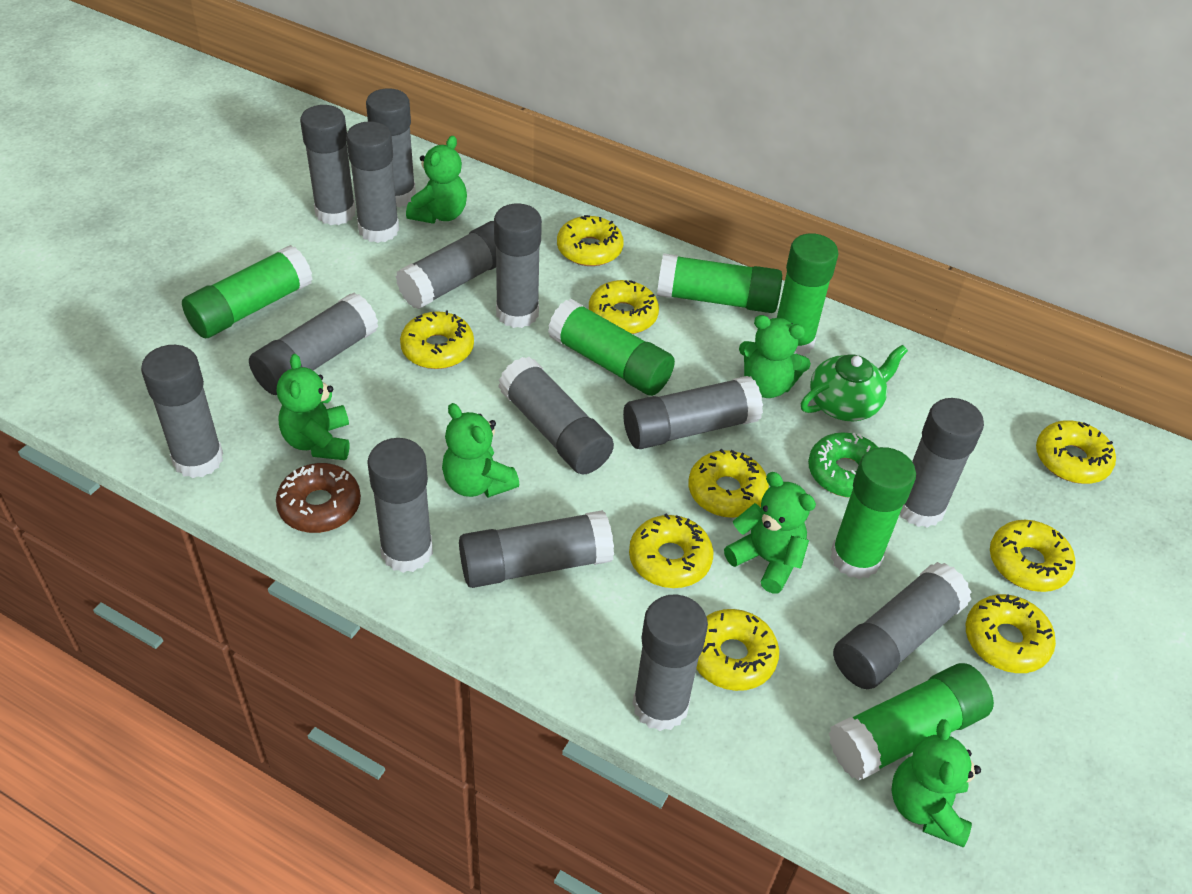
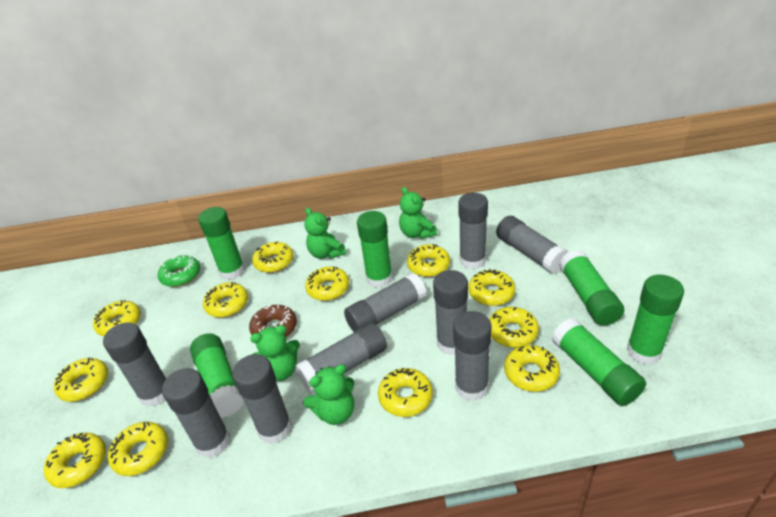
green teapot: [801,345,908,421] = 1 -> none = 0
green teddy bear: [277,354,349,460] [406,136,467,224] [442,403,520,498] [724,472,816,594] [739,315,811,398] [891,719,981,847] = 6 -> [250,325,300,381] [303,364,354,425] [304,208,346,259] [399,187,437,239] = 4
grey glue stick: [141,345,223,478] [249,293,378,395] [300,105,356,225] [346,121,399,243] [366,88,416,208] [367,438,433,573] [396,221,496,309] [459,510,614,588] [494,203,542,328] [498,357,614,475] [623,376,763,449] [632,594,708,731] [833,562,972,689] [900,398,984,528] = 14 -> [103,322,166,407] [162,368,230,458] [232,354,292,444] [295,323,387,394] [344,273,426,332] [433,270,468,355] [453,311,491,401] [458,193,488,269] [496,216,568,274] = 9
yellow donut: [400,310,474,369] [557,215,624,266] [589,280,659,334] [629,513,714,588] [689,449,769,518] [696,609,779,691] [966,594,1056,673] [990,520,1075,592] [1036,420,1116,484] = 9 -> [44,432,106,488] [54,358,108,402] [93,300,141,336] [108,421,168,476] [203,282,248,318] [252,242,293,273] [305,266,349,301] [378,368,433,417] [407,244,450,277] [468,269,515,306] [489,307,539,348] [504,345,560,392] = 12

